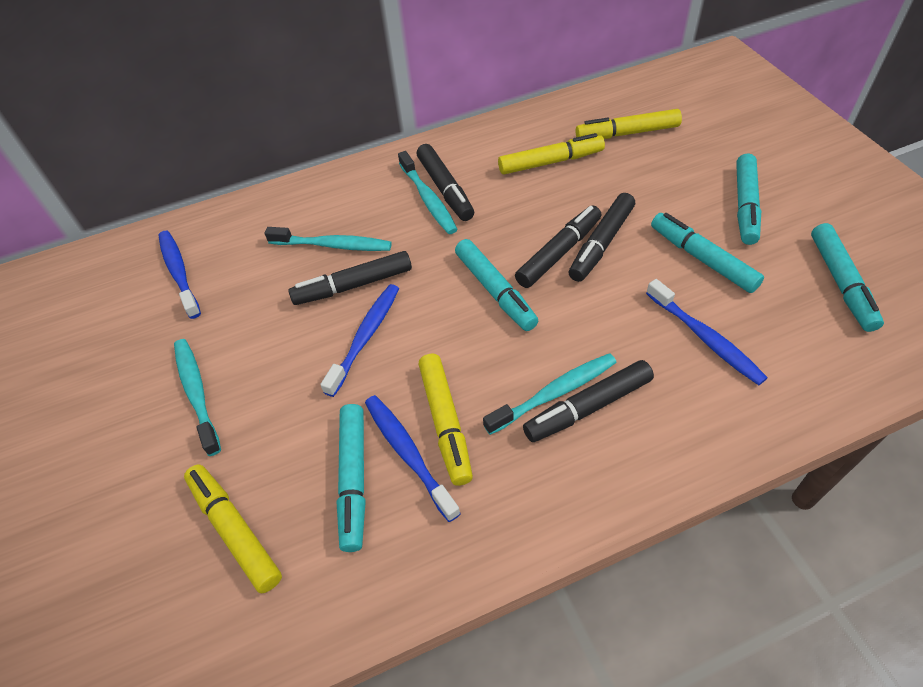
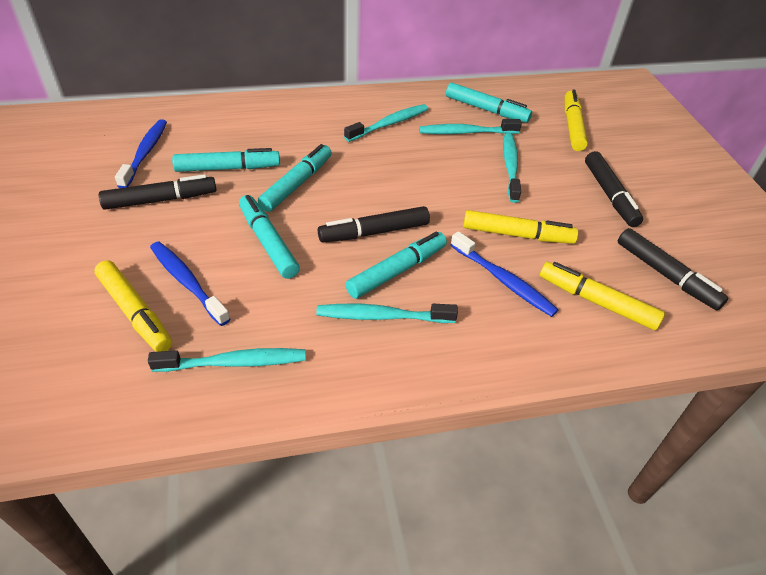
black marker: [289,251,412,305] [417,144,474,221] [515,205,601,288] [523,360,654,442] [568,193,635,282] = 5 -> [99,174,217,210] [318,206,430,242] [585,151,643,227] [618,228,728,310] = 4
blue toothbrush: [158,231,201,319] [320,284,399,397] [365,395,461,522] [646,279,768,385] = 4 -> [115,119,167,188] [150,242,230,326] [451,231,558,317] = 3
turquoise toothbrush: [174,339,221,456] [265,227,392,251] [398,151,458,234] [483,353,617,435] = 4 -> [148,348,306,372] [316,304,458,323] [344,104,428,142] [419,119,522,134] [503,133,521,203] = 5

